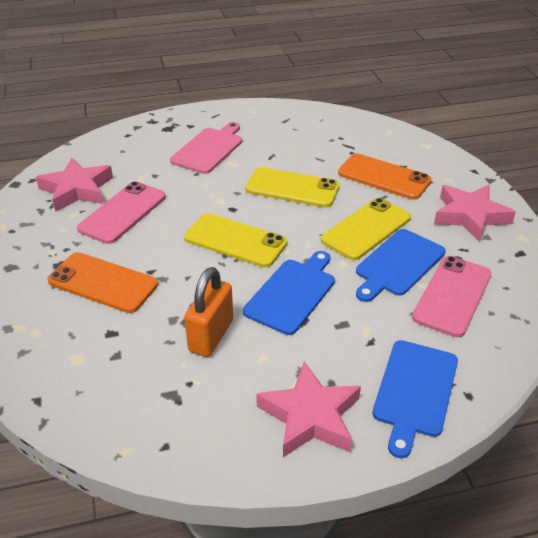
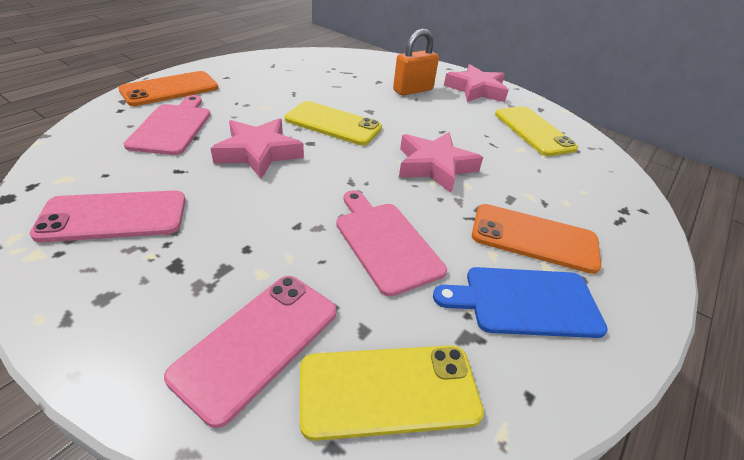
blue cutting board: [243,251,335,335] [356,229,446,302] [372,340,458,458] = 3 -> [433,267,608,338] = 1
pink cutting board: [170,122,242,174] = 1 -> [124,95,210,155] [336,190,447,297] = 2

